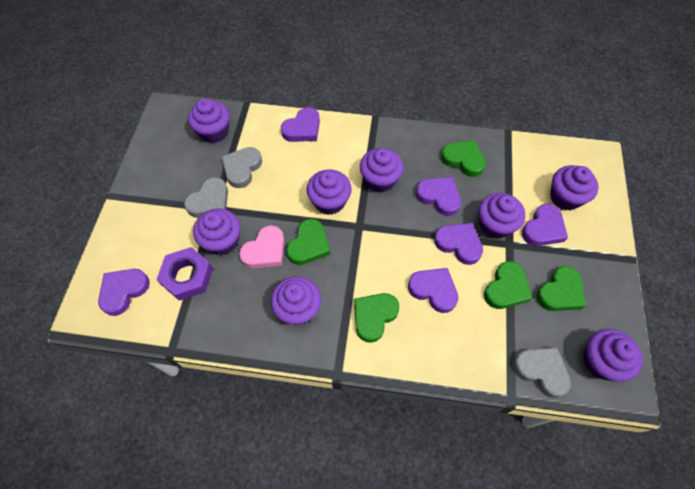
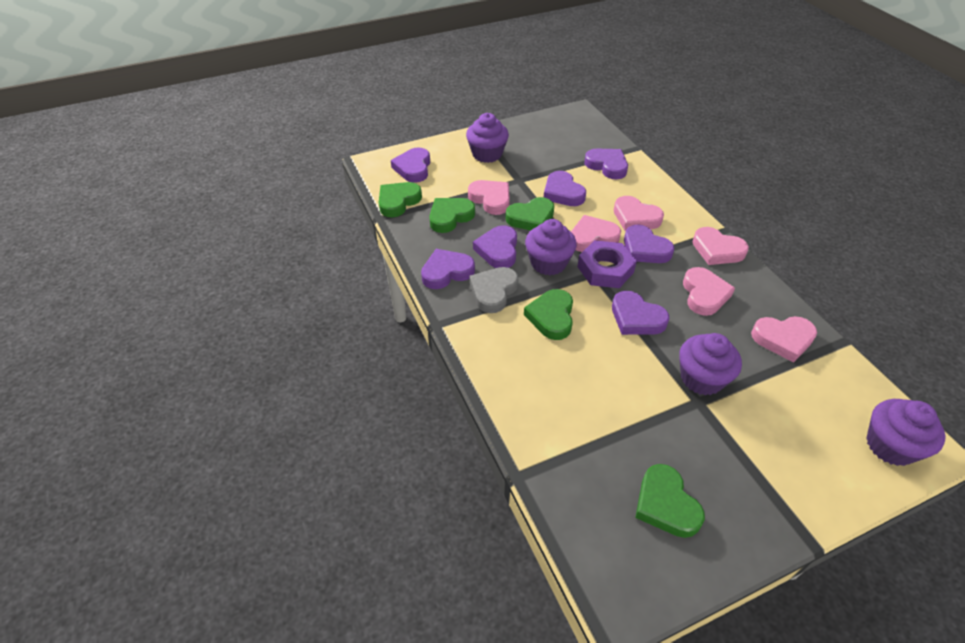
grey heart: [184,177,228,218] [222,147,262,188] [513,347,571,398] = 3 -> [469,267,518,313] = 1
pink heart: [239,225,284,269] = 1 -> [468,180,510,215] [571,215,621,252] [614,196,664,231] [683,267,735,316] [692,227,749,265] [751,316,817,362] = 6
purple cupcake: [188,98,230,143] [193,209,241,255] [271,276,321,325] [307,169,352,215] [360,148,404,193] [478,193,525,239] [550,165,599,211] [583,329,643,382] = 8 -> [466,113,509,163] [525,219,577,276] [679,333,742,396] [866,399,946,466] = 4
purple heart: [98,269,150,316] [281,107,320,142] [408,268,458,313] [416,177,461,216] [434,223,483,265] [522,204,568,246] = 6 -> [391,147,430,183] [421,249,475,289] [473,225,517,268] [544,171,586,206] [584,148,628,180] [612,291,669,335] [624,225,674,263] = 7

